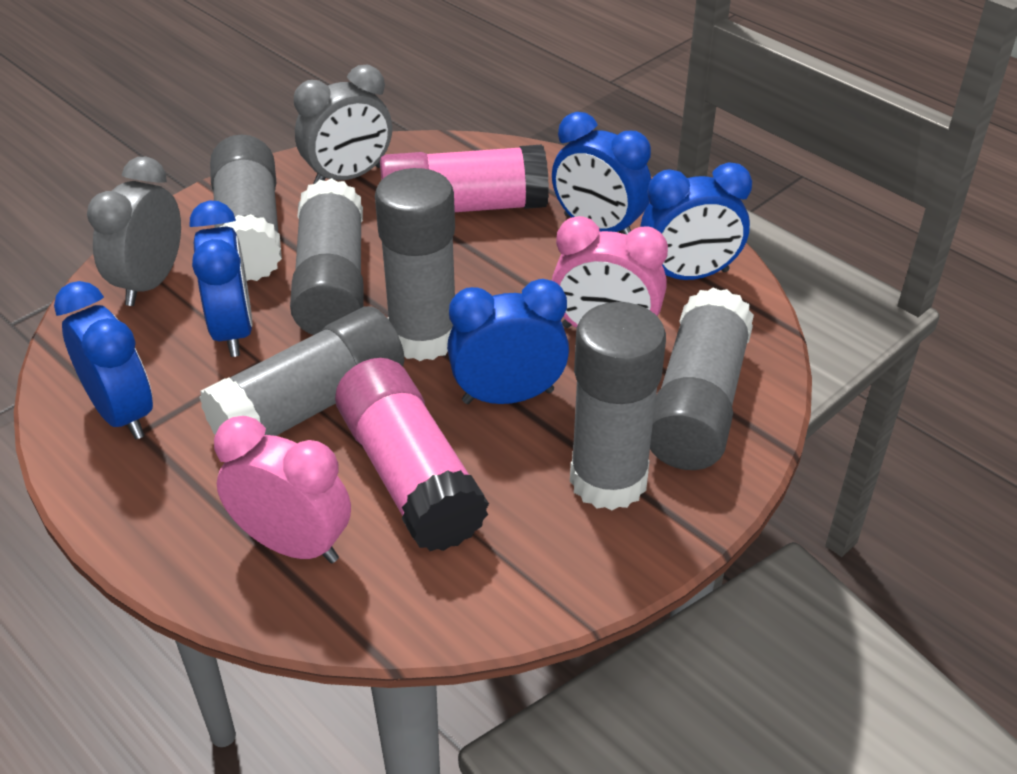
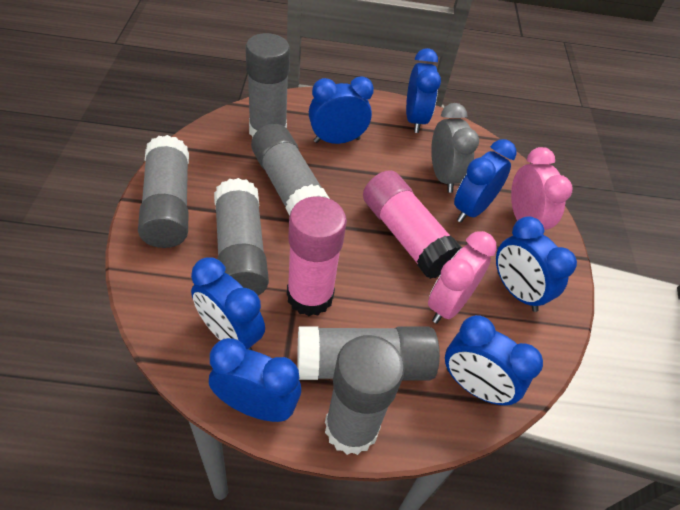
blue clock: [54,281,153,440] [190,200,253,357] [447,279,569,404] [552,112,651,235] [640,163,752,280] = 5 -> [191,257,265,350] [209,338,301,422] [309,76,374,144] [406,48,441,133] [445,315,543,406] [454,139,516,223] [496,216,577,312] = 7
grey clock: [87,157,181,306] [294,65,392,184] = 2 -> [431,103,479,193] = 1

